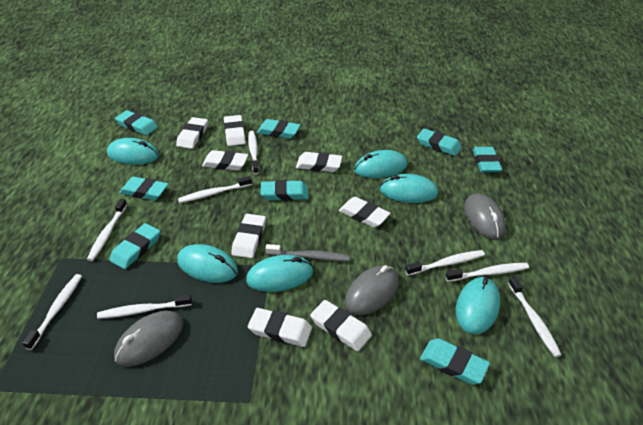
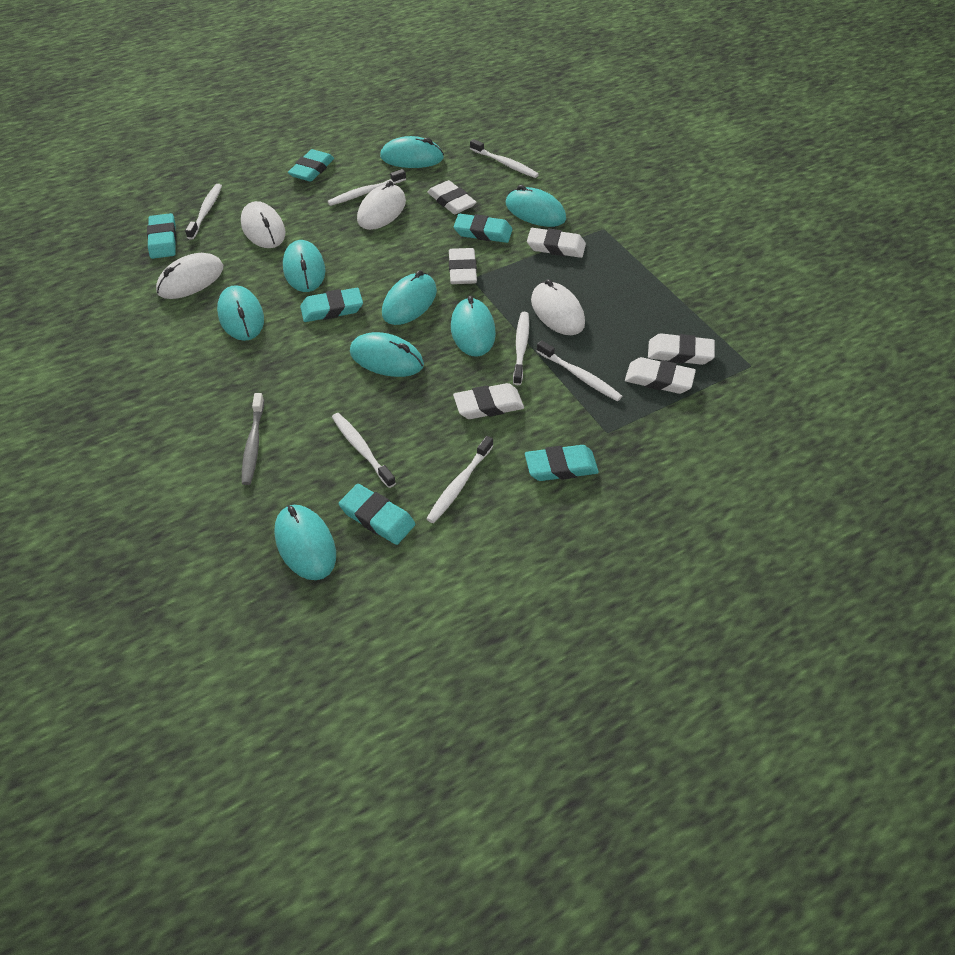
grey mouse: [114,311,183,367] [345,265,398,315] [464,194,506,239] = 3 -> none = 0
turquoise eraser: [109,223,160,269] [115,110,158,135] [119,177,168,200] [257,119,300,139] [260,180,308,201] [417,129,462,156] [420,338,490,385] [473,147,502,173] = 8 -> [147,213,177,259] [288,149,334,182] [300,288,363,322] [339,484,415,545] [453,214,513,243] [525,445,599,481] = 6
turquoise mouse: [107,138,159,165] [177,244,238,283] [246,255,313,292] [354,150,408,178] [380,174,438,203] [456,277,500,334] = 6 -> [217,285,264,341] [274,505,336,580] [283,240,325,292] [350,332,424,377] [380,136,444,168] [382,270,437,325] [451,296,496,357] [506,185,566,227] = 8
white eraser: [176,117,208,149] [202,150,248,171] [224,115,246,146] [231,214,266,258] [248,308,312,347] [296,152,342,172] [310,300,372,351] [339,197,390,228] = 8 -> [427,180,476,214] [449,248,477,284] [453,383,524,419] [527,228,586,258] [625,357,696,394] [648,333,715,365] = 6
white mouse: none = 0 -> [156,253,223,299] [241,201,286,248] [357,181,406,230] [531,279,585,335] = 4
white toothbrush: [22,274,82,350] [87,199,127,261] [97,294,192,319] [178,176,252,203] [248,131,259,174] [405,250,485,275] [446,263,529,282] [508,276,561,357] = 8 -> [185,184,222,240] [328,169,406,206] [332,413,396,488] [426,436,493,523] [470,139,539,178] [513,312,529,385] [537,340,622,401] = 7

